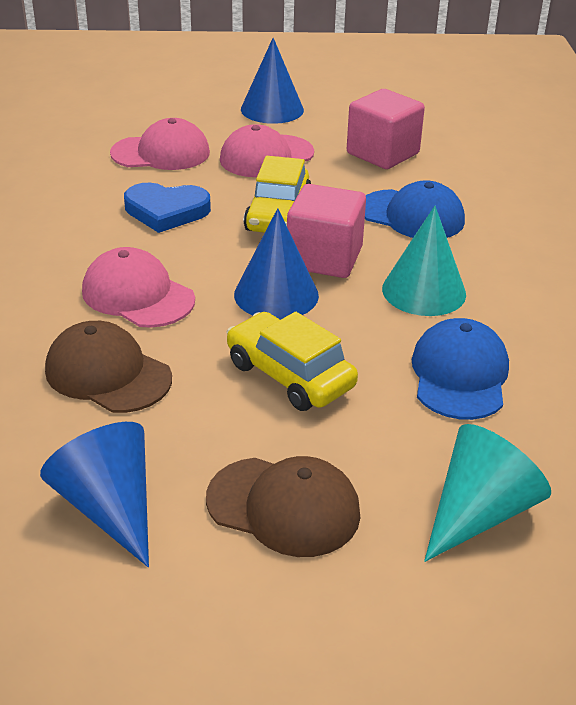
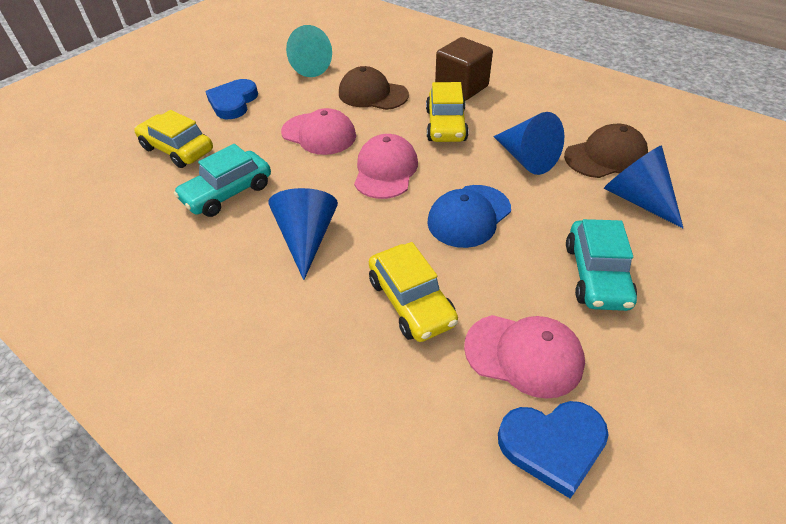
blue cap: [365,180,465,238] [411,318,509,420] = 2 -> [427,185,511,248] = 1
blue heart: [124,183,211,233] = 1 -> [206,79,258,119] [498,401,609,498] = 2
brown cube: none = 0 -> [435,37,493,101] = 1
pink cube: [287,184,366,278] [347,89,425,169] = 2 -> none = 0
turquoise car: none = 0 -> [174,144,271,217] [566,219,637,311] = 2
turquoise cone: [382,206,466,316] [424,424,551,562] = 2 -> [286,25,332,77] = 1
yellow car: [226,312,358,411] [244,156,311,233] = 2 -> [134,110,213,168] [369,242,458,342] [426,82,469,142] = 3

